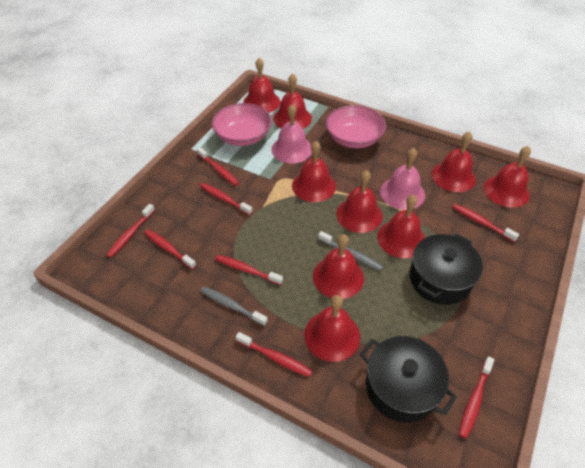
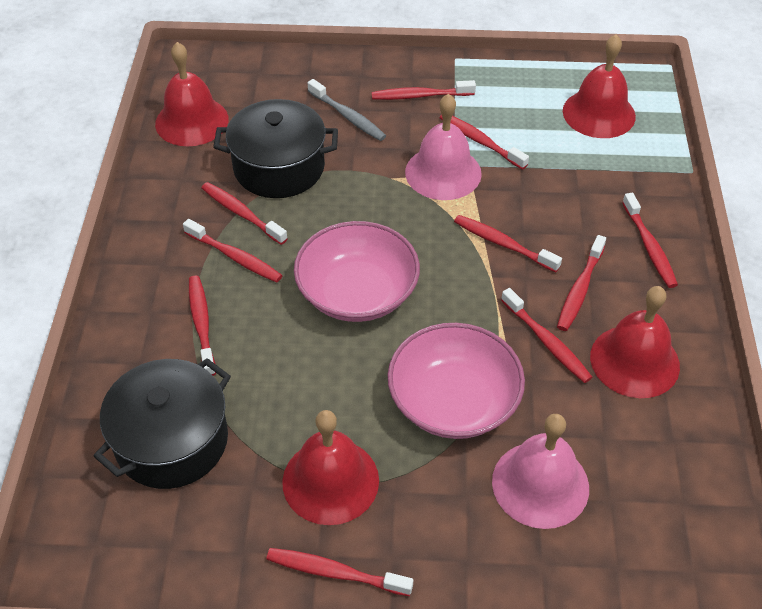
grey toothbrush: [200,286,268,326] [318,231,383,271] = 2 -> [308,79,386,141] = 1
red bell: [243,58,281,113] [273,73,312,129] [292,141,336,202] [304,295,360,362] [313,234,364,299] [336,170,383,233] [377,195,425,258] [432,131,476,192] [484,146,531,208] = 9 -> [155,42,229,146] [282,410,379,525] [563,34,636,138] [590,286,680,398] = 4
red toothbrush: [106,204,155,258] [144,229,196,269] [197,147,239,186] [200,183,253,215] [215,255,283,285] [236,332,312,377] [452,204,519,242] [459,356,495,439] = 8 -> [183,219,283,283] [189,275,216,376] [201,182,288,245] [266,548,413,596] [372,80,476,100] [440,114,529,170] [454,215,562,272] [501,288,592,383] [557,235,606,331] [622,193,678,288] = 10

